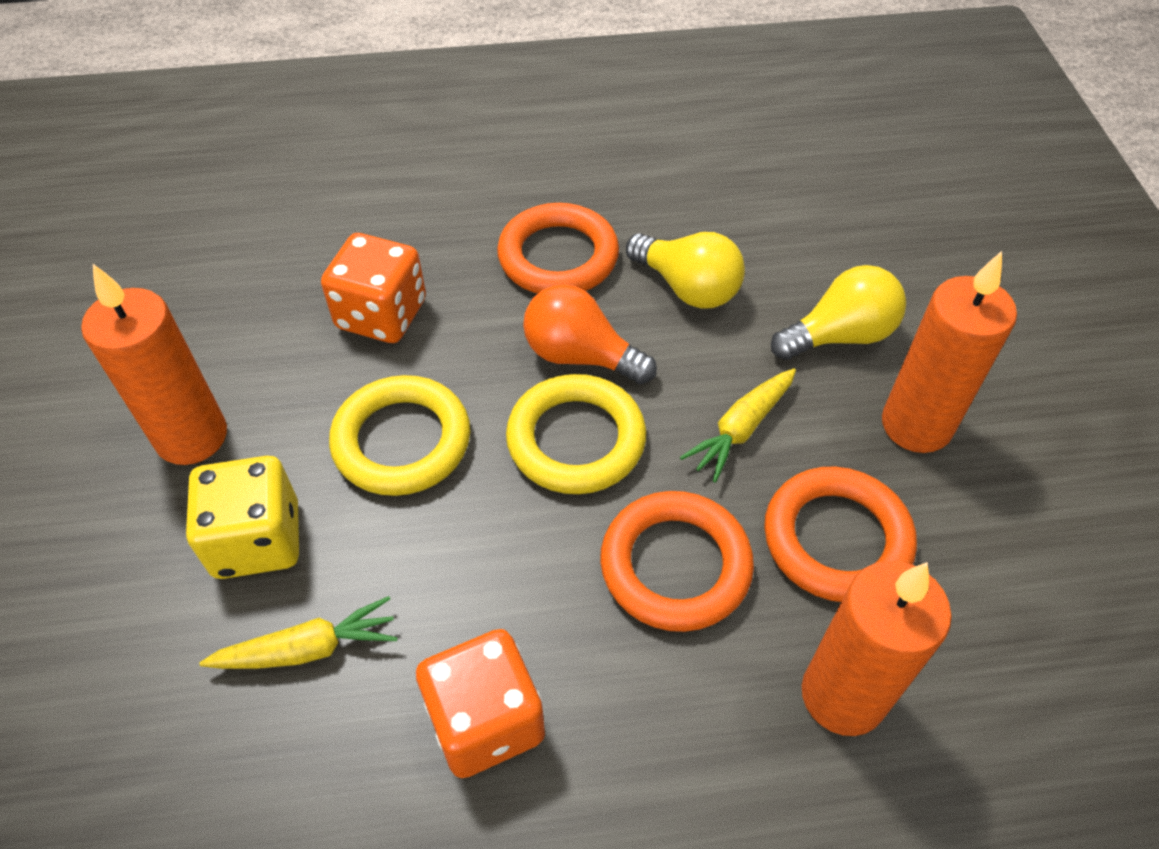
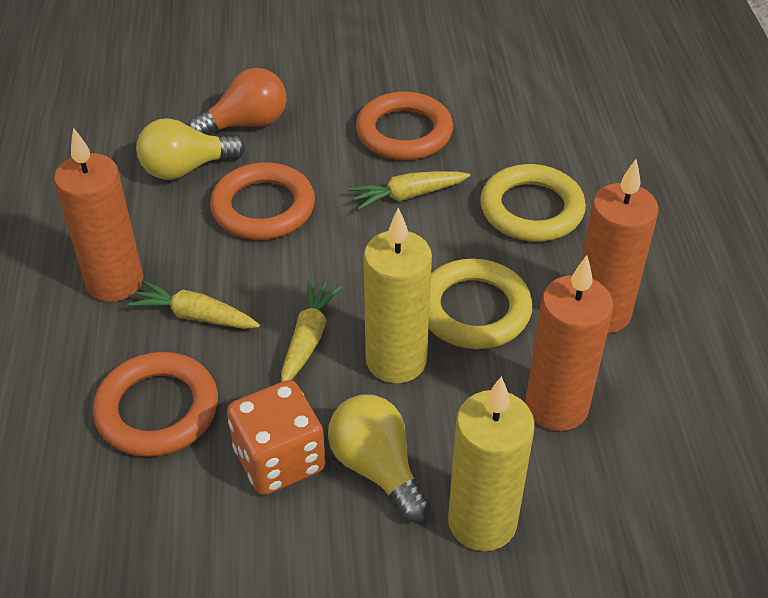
orange dice: [321,233,426,343] [416,629,545,778] = 2 -> [227,380,325,495] = 1
yellow candle: none = 0 -> [364,207,432,384] [448,376,535,551] = 2
yellow carrot: [200,596,398,669] [680,368,796,483] = 2 -> [127,280,260,329] [281,279,342,382] [349,171,470,210] = 3
yellow dice: [186,456,299,579] = 1 -> none = 0

